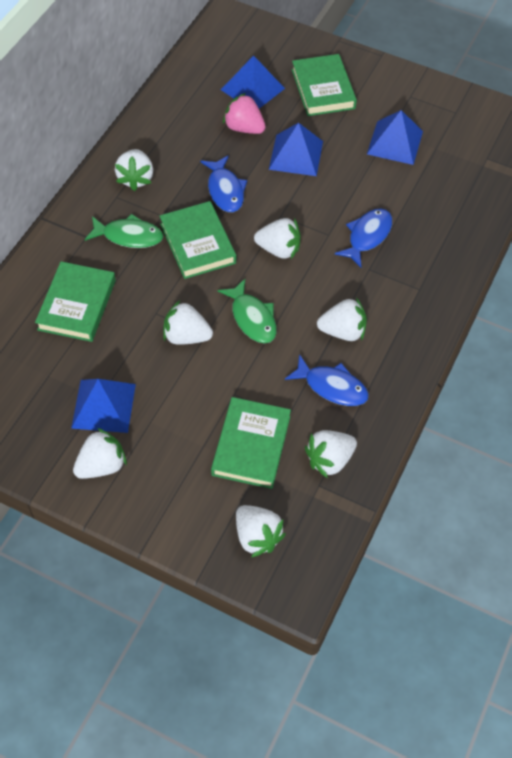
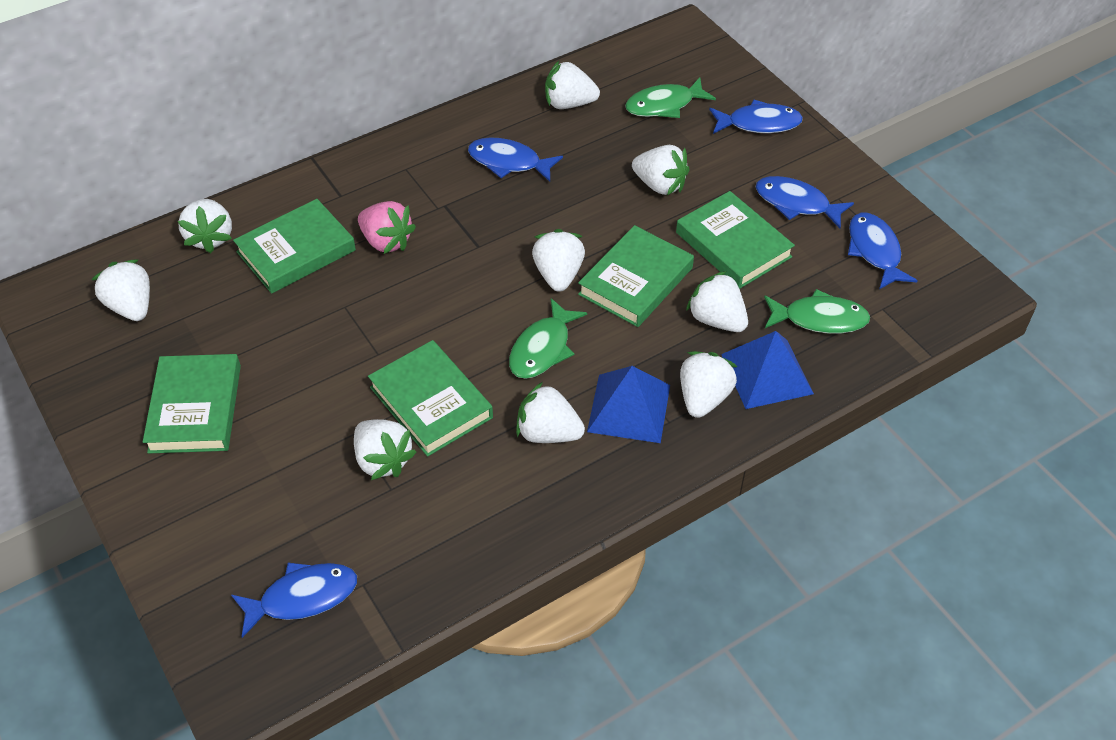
blue fish: [201,155,247,212] [285,354,369,406] [335,209,392,268] = 3 -> [231,562,357,638] [468,138,563,182] [709,99,803,134] [756,176,854,228] [848,213,918,289] = 5
blue pyramid: [71,379,136,433] [221,56,285,109] [269,123,323,176] [367,110,423,165] = 4 -> [587,366,670,443] [721,331,814,409] = 2
green book: [35,261,116,342] [160,201,236,279] [211,397,291,489] [292,54,357,116] = 4 -> [143,354,241,453] [233,199,356,294] [368,340,493,457] [578,225,694,327] [676,191,795,289] = 5
green fish: [85,214,163,248] [218,279,277,343] = 2 -> [509,298,587,379] [625,78,716,118] [764,289,870,334] = 3
white strawberry: [73,428,127,479] [115,149,153,191] [163,300,213,345] [236,505,286,557] [254,218,301,259] [305,430,357,479] [317,297,367,341] = 7 -> [91,260,150,321] [178,199,232,253] [354,419,417,480] [516,382,585,443] [532,229,585,292] [545,61,600,109] [632,145,690,195] [680,351,737,418] [686,271,748,332] = 9

